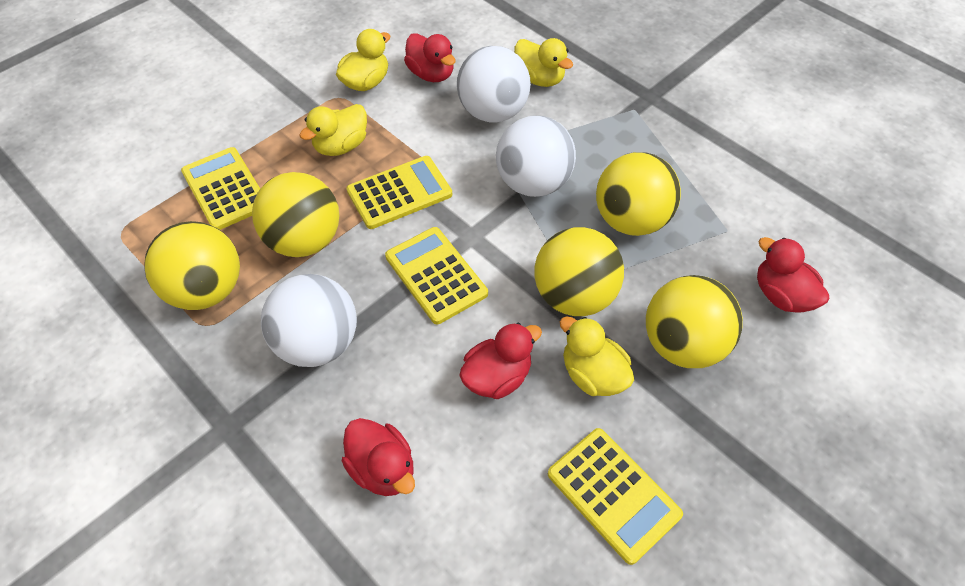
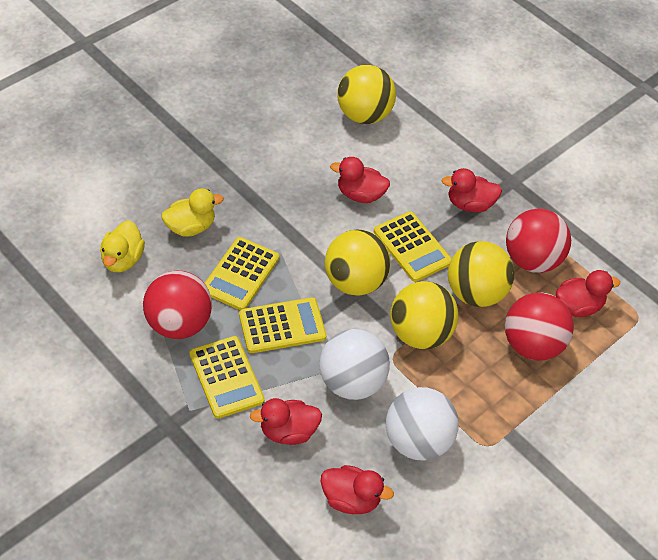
red ball: none = 0 -> [143,270,212,339] [505,293,574,361] [506,209,571,273] = 3
red duck: [342,418,415,496] [404,33,456,82] [459,322,542,399] [757,237,829,313] = 4 -> [250,398,322,445] [321,465,394,514] [330,157,390,203] [441,168,502,212] [556,270,620,317] = 5
white ball: [261,274,357,367] [457,46,531,123] [496,116,576,197] = 3 -> [319,329,390,400] [386,387,459,460] = 2
yellow ball: [144,221,240,310] [252,172,340,257] [534,227,624,316] [596,152,681,236] [646,275,743,368] = 5 -> [325,230,391,296] [337,65,396,124] [390,281,459,349] [448,241,514,307] = 4
yellow duck: [299,104,367,156] [336,29,390,91] [514,38,573,87] [560,316,634,396] = 4 -> [100,221,145,272] [162,188,224,237] = 2

